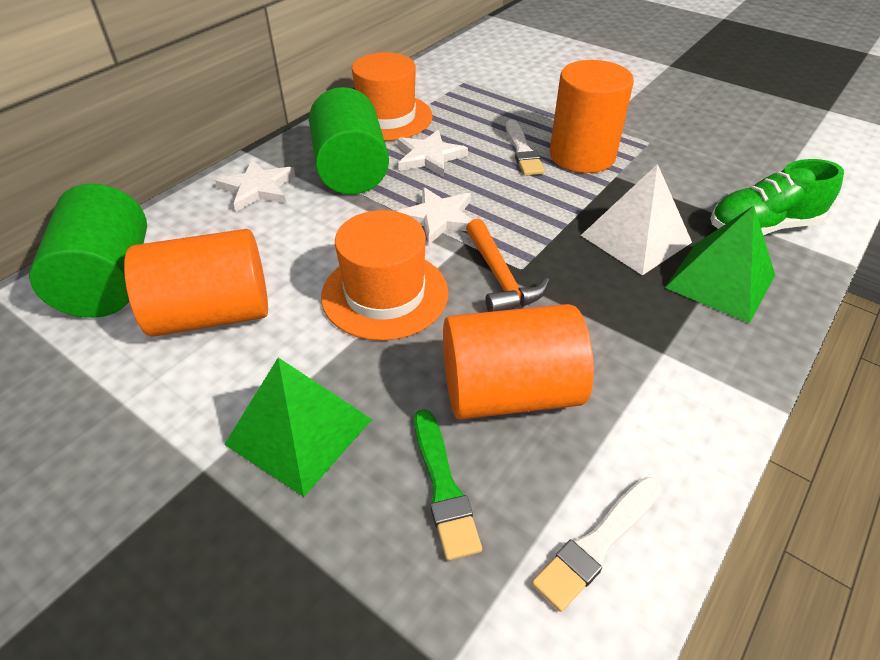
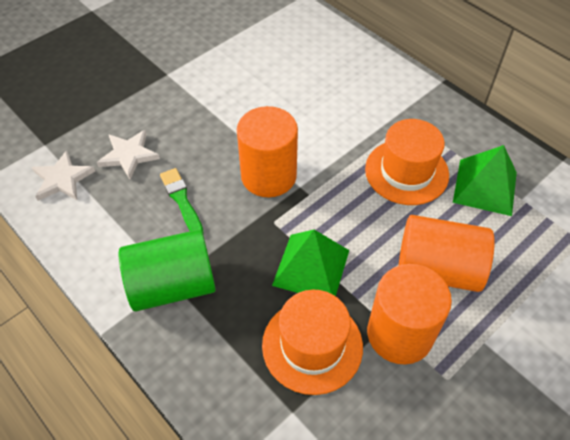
green cylinder: [29,184,147,318] [309,87,389,194] = 2 -> [119,229,216,311] = 1
green shoe: [710,159,844,235] = 1 -> none = 0
orange hammer: [466,218,550,312] = 1 -> none = 0
white brush: [506,119,545,176] [532,477,661,612] = 2 -> none = 0
white pyramid: [581,164,692,276] = 1 -> none = 0
white star: [215,159,295,211] [397,130,468,177] [397,187,472,245] = 3 -> [31,150,95,201] [97,130,160,179] = 2

